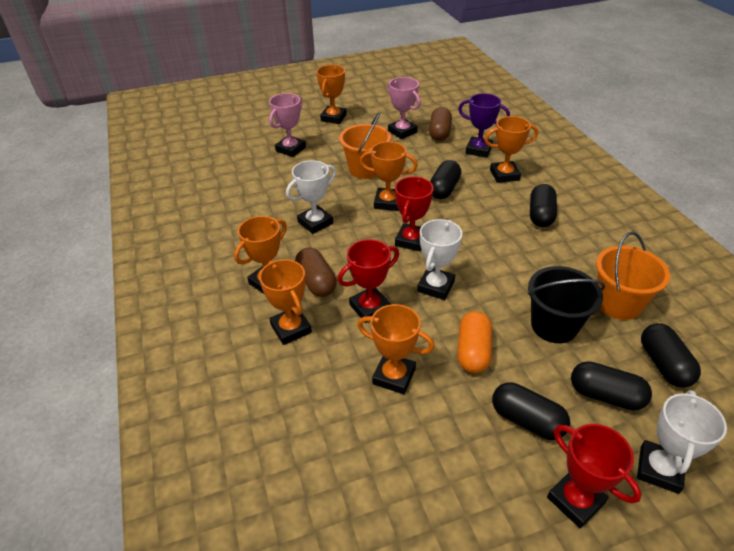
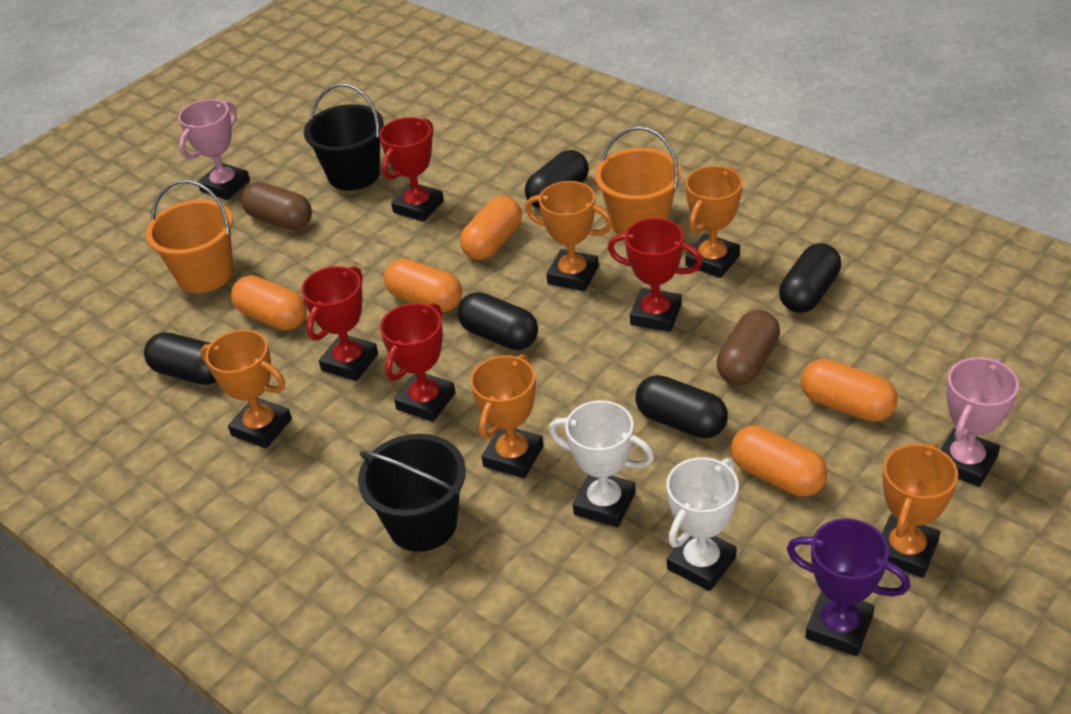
black bucket: [528,266,605,343] = 1 -> [304,84,384,191] [358,434,466,552] = 2
orange capsule: [457,311,492,373] = 1 -> [231,275,307,331] [384,258,462,312] [460,196,522,260] [731,426,827,496] [801,359,898,422] = 5
orange trophy: [234,216,287,294] [259,259,312,345] [316,65,347,124] [357,304,435,394] [360,141,418,211] [484,116,538,183] = 6 -> [200,330,292,448] [470,354,544,478] [525,181,613,291] [685,166,743,278] [882,442,958,578] = 5
red trophy: [338,239,399,323] [395,176,434,252] [547,424,642,528] = 3 -> [301,266,378,381] [379,117,444,222] [380,303,455,422] [608,218,703,332] = 4
white trophy: [286,160,336,234] [417,219,462,300] [637,390,727,494] = 3 -> [549,400,654,527] [666,457,739,591] = 2

